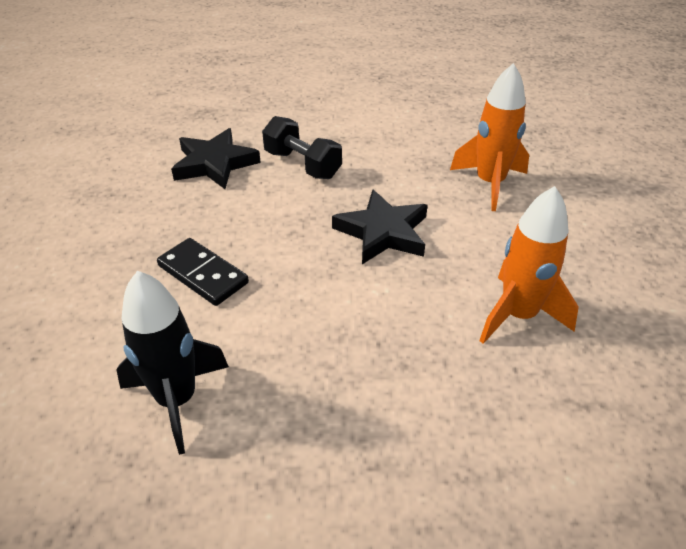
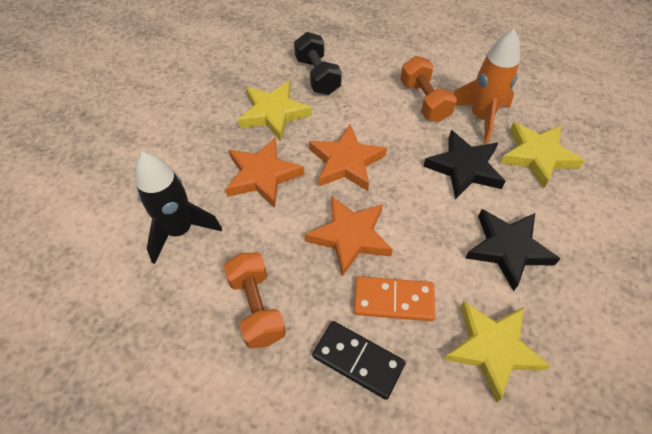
orange domino: none = 0 -> [354,276,435,321] = 1
orange dumbbell: none = 0 -> [224,253,286,349] [400,56,457,122] = 2
orange rocket: [450,63,529,211] [479,186,579,344] = 2 -> [453,29,520,145] = 1
orange star: none = 0 -> [225,138,304,208] [305,196,393,277] [309,124,387,191] = 3
yellow star: none = 0 -> [238,81,312,141] [444,301,551,402] [500,122,585,188] = 3

